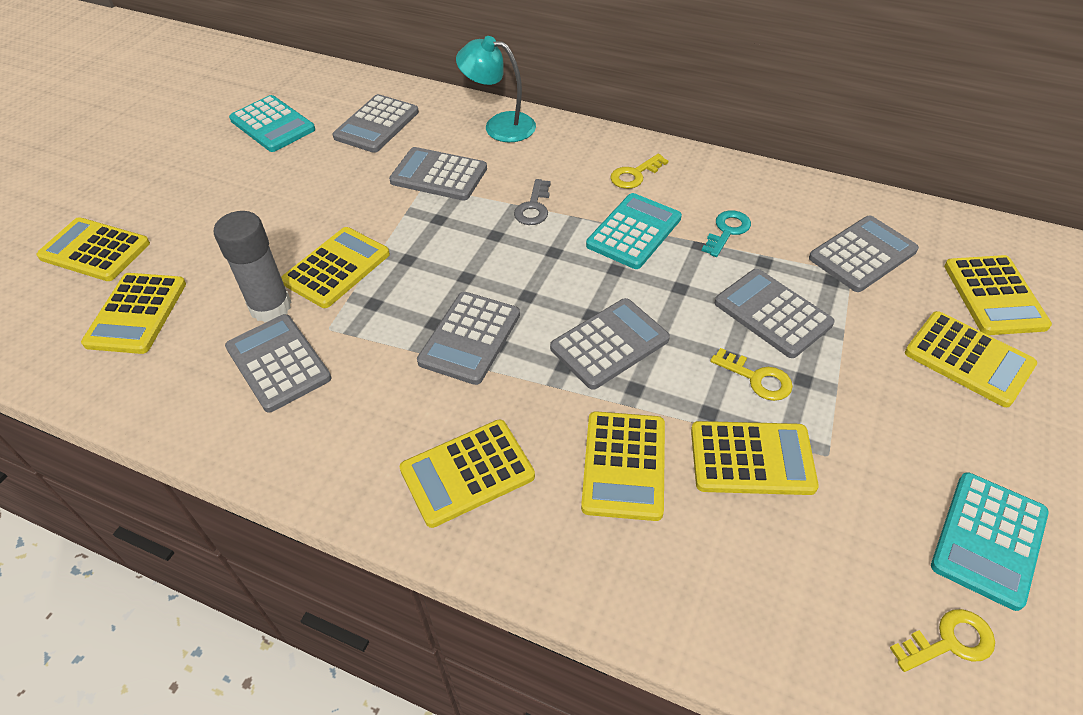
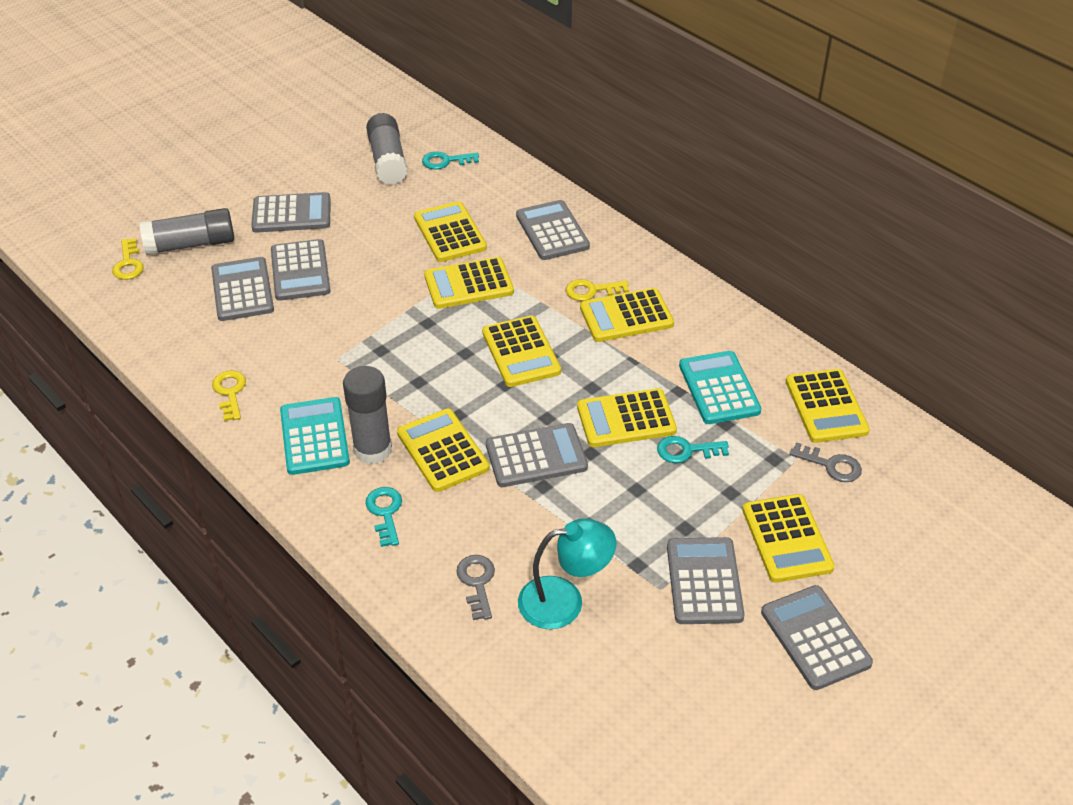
grey glue stick: [214,211,291,322] = 1 -> [139,208,234,255] [343,366,392,464] [366,113,408,185] = 3
grey key: [514,179,551,225] = 1 -> [456,555,495,620] [790,442,862,482] = 2
turquoise calculator: [229,95,315,152] [586,193,682,269] [931,472,1049,611] = 3 -> [280,397,350,475] [679,351,761,424] = 2
turquoise key: [702,210,751,257] = 1 -> [365,487,402,547] [422,151,479,170] [657,436,729,463] = 3

